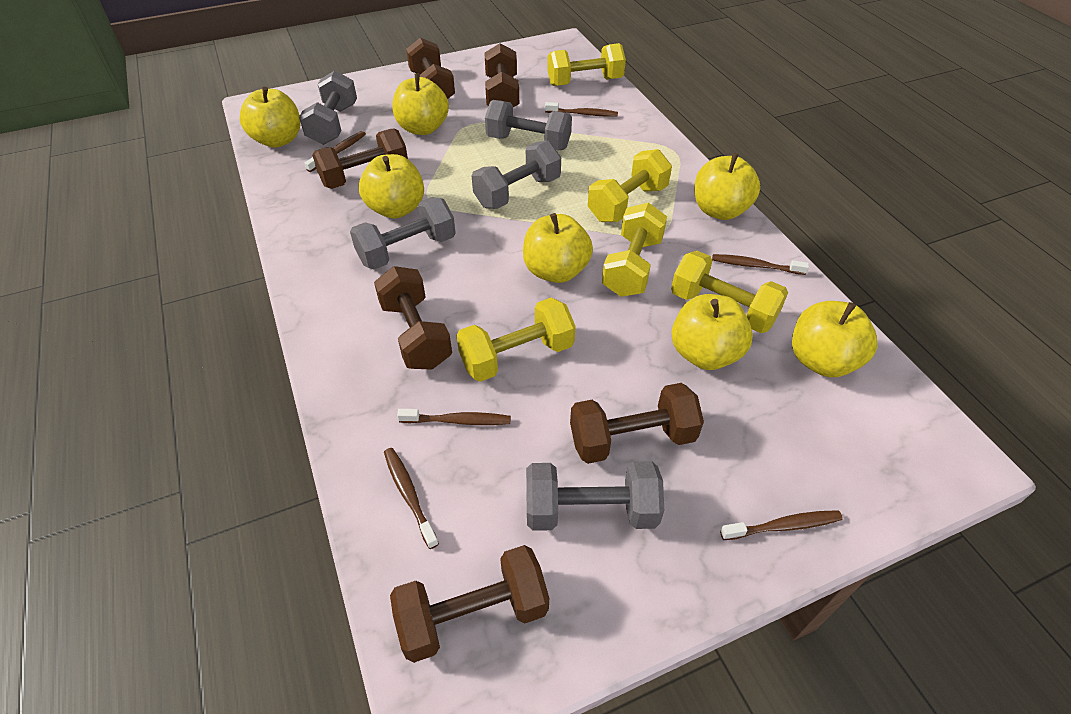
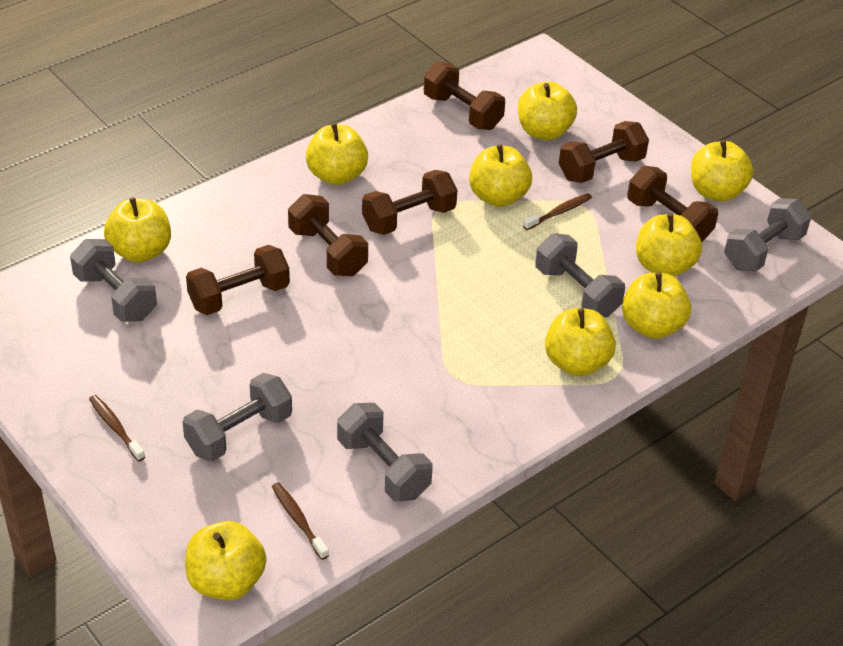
brown toothbrush: [305,131,366,172] [384,448,439,549] [397,409,511,425] [545,102,618,117] [712,254,809,275] [720,510,843,540] = 6 -> [89,395,145,462] [272,482,329,560] [523,193,592,230] = 3
yellow apple: [240,87,300,148] [359,154,424,219] [392,73,449,135] [523,213,593,283] [671,294,753,370] [695,153,760,220] [792,301,877,377] = 7 -> [104,197,171,263] [185,521,266,601] [306,123,368,185] [469,144,532,207] [518,81,577,140] [545,308,616,376] [622,273,691,339] [636,213,702,277] [691,140,753,202] = 9
yellow dumbbell: [456,298,576,382] [547,43,626,86] [588,149,672,222] [602,202,667,297] [671,251,788,333] = 5 -> none = 0

